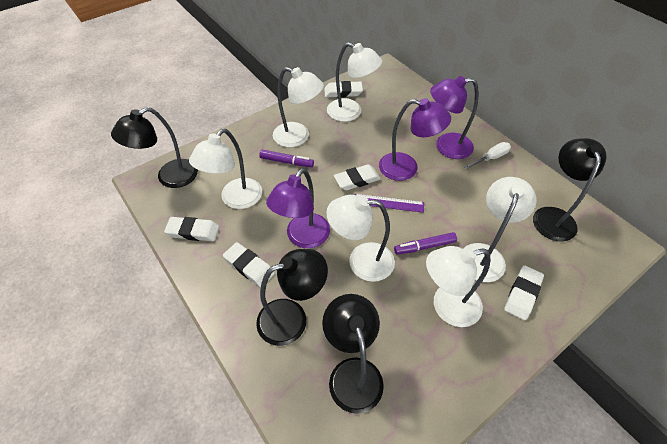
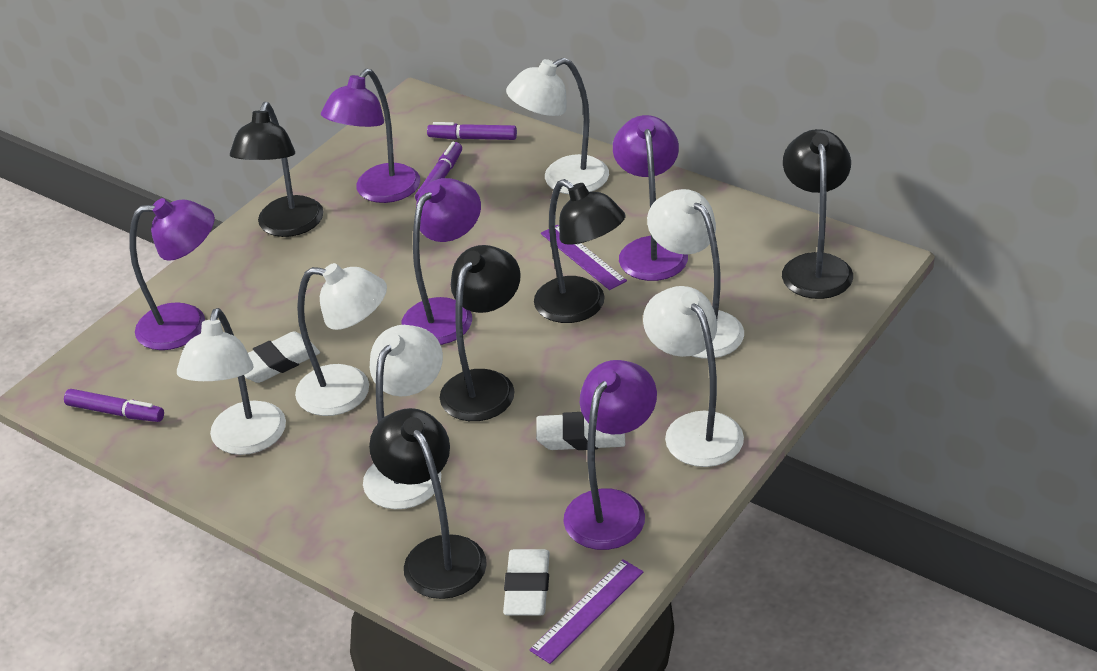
black lamp: [111,107,198,188] [256,249,328,346] [322,294,384,414] [533,138,607,241] = 4 -> [230,102,324,237] [369,408,487,599] [440,245,521,421] [534,179,625,323] [782,129,853,299] = 5
purple lamp: [266,168,330,248] [379,98,451,181] [430,76,479,159] = 3 -> [130,198,215,350] [321,69,420,203] [402,178,481,345] [563,360,657,550] [613,115,688,281] = 5
purple marker: [259,150,314,167] [394,232,457,255] = 2 -> [64,389,164,422] [415,142,462,201] [427,122,517,140] = 3
purple ruler: [355,194,424,213] = 1 -> [529,559,643,664] [541,225,627,290] = 2
white eraser: [164,217,219,241] [223,242,275,287] [324,81,363,98] [334,164,381,191] [504,265,544,320] = 5 -> [244,331,320,383] [503,549,550,616] [536,412,625,450] = 3
white screwdriver: [464,142,511,170] = 1 -> none = 0

